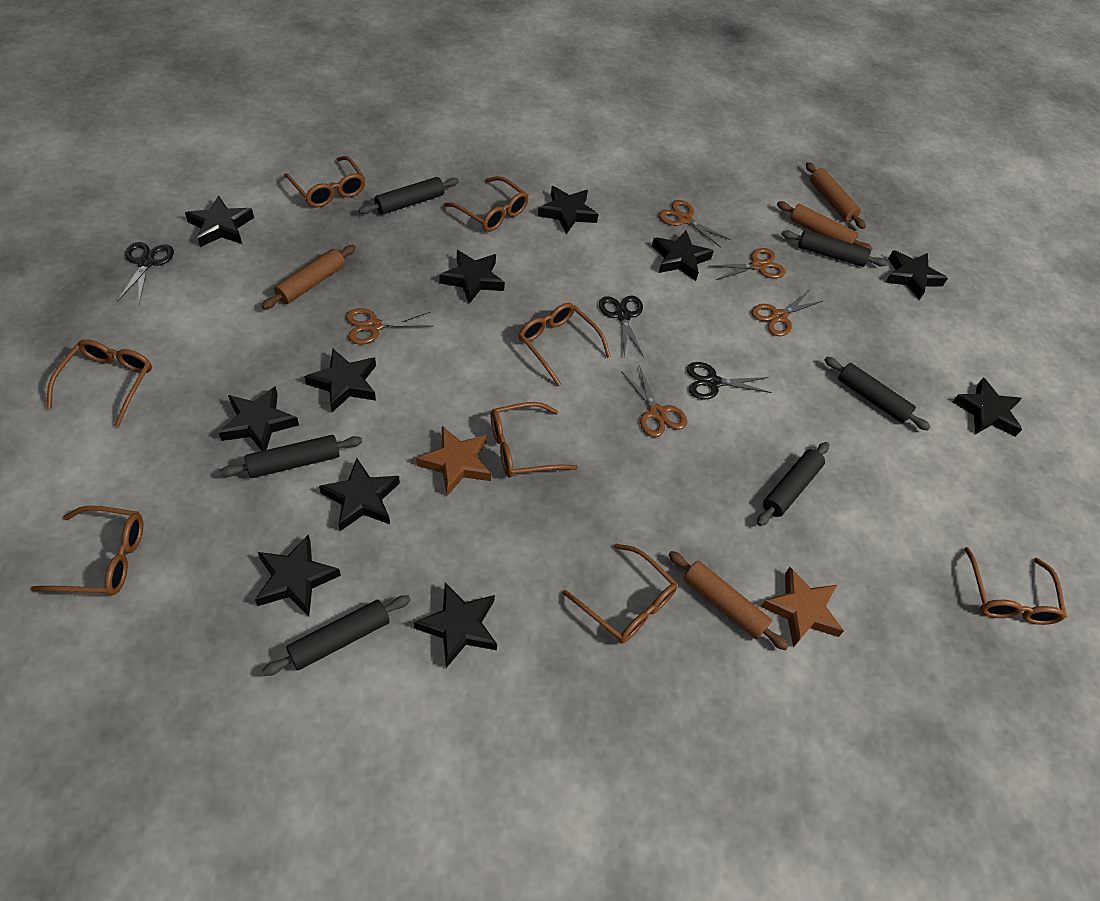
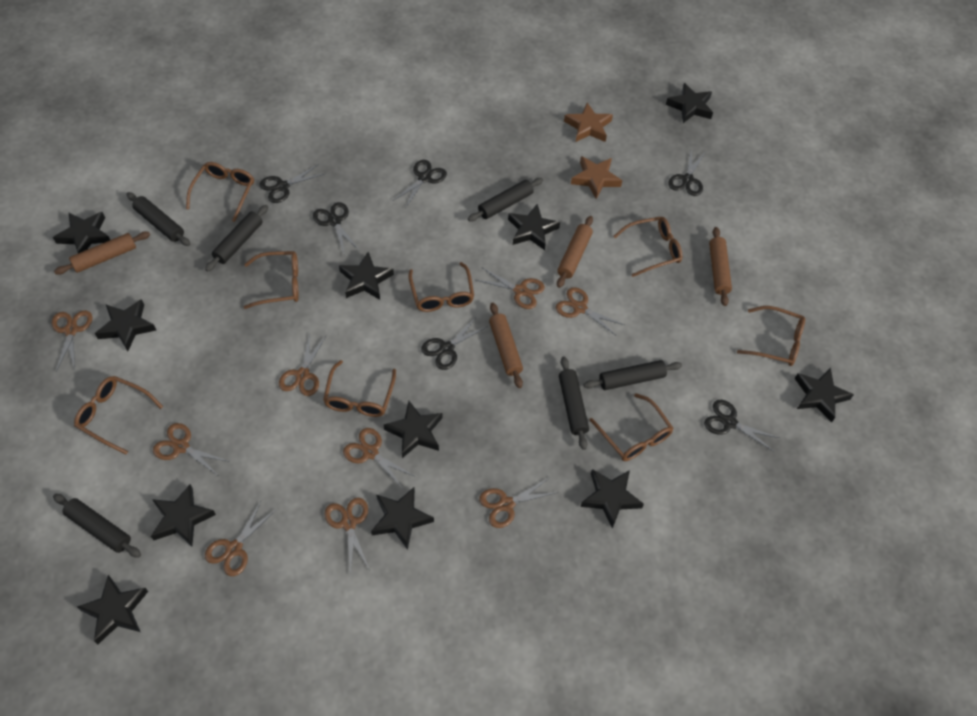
black scissors: [117,242,174,303] [599,296,644,357] [687,362,772,400] = 3 -> [259,165,324,203] [313,202,360,253] [394,160,447,207] [421,316,488,370] [668,151,705,196] [704,400,779,451] = 6
brown scissors: [346,308,434,345] [621,365,687,437] [659,200,731,248] [710,248,786,280] [751,291,823,336] = 5 -> [52,310,92,371] [153,423,230,475] [205,501,276,576] [279,334,326,396] [324,498,369,575] [343,428,416,489] [476,268,545,309] [479,477,559,528] [556,287,625,335] = 9

